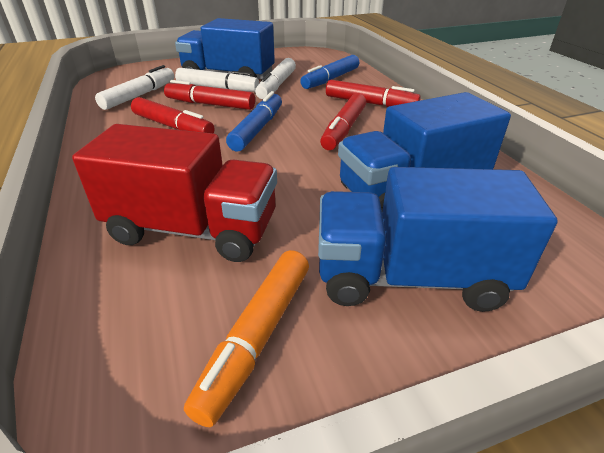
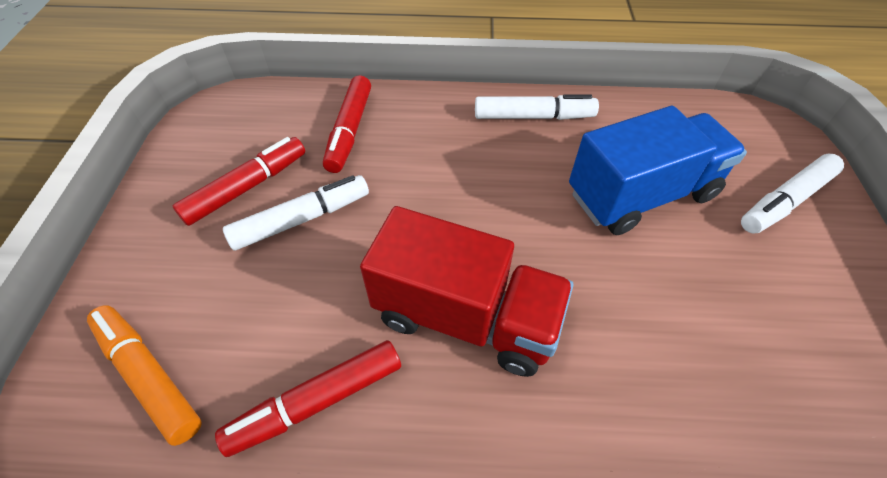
blue marker: [226,91,282,151] [300,55,359,89] = 2 -> none = 0
blue truck: [175,18,275,79] [318,167,558,312] [338,92,511,210] = 3 -> [569,106,747,235] = 1
red marker: [131,97,214,133] [164,80,255,110] [320,93,366,150] [326,80,421,107] = 4 -> [173,137,305,226] [215,340,401,457] [323,75,371,173] = 3

